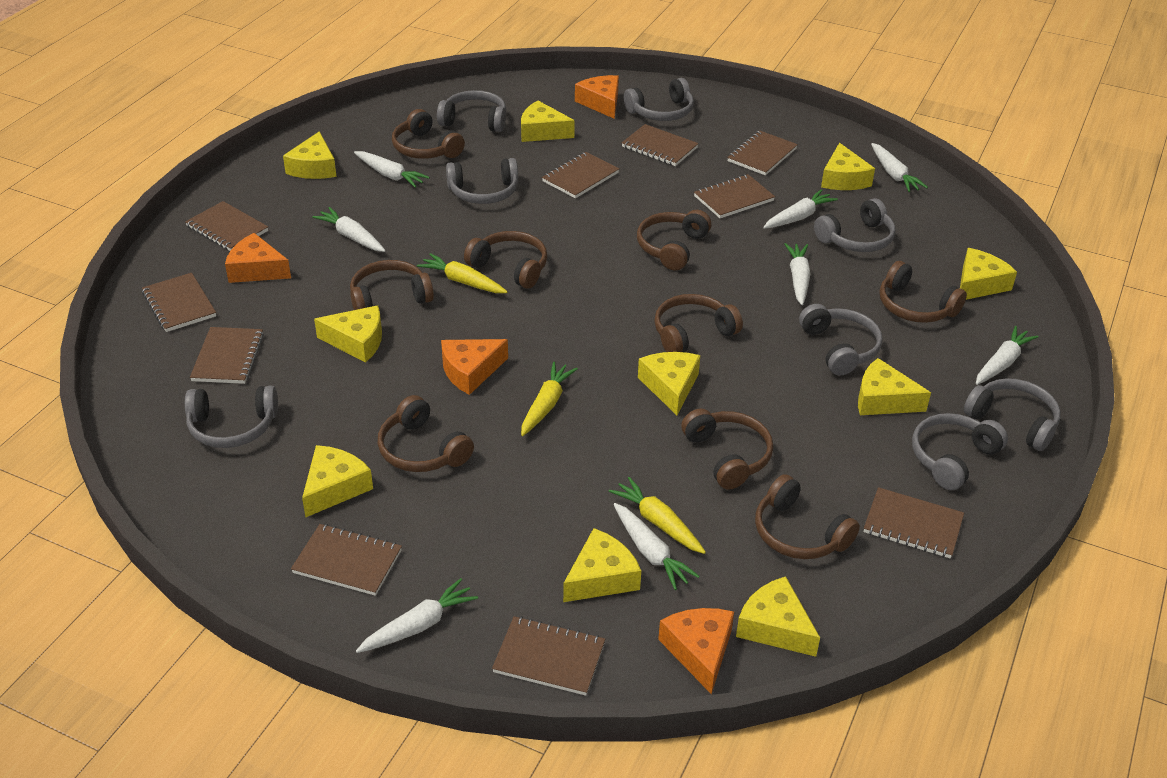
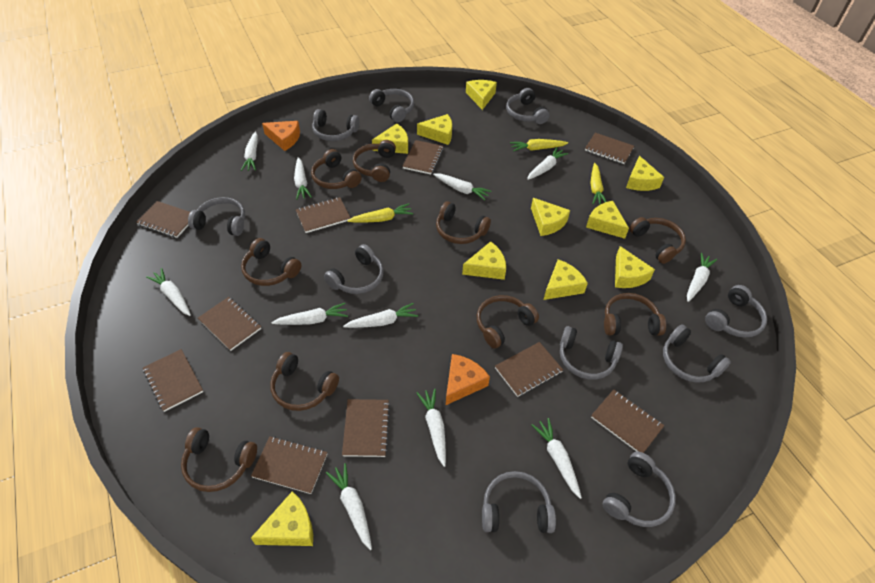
grey headphones: [185,385,278,448] [437,90,506,132] [446,158,518,204] [624,78,694,121] [799,304,883,375] [814,198,895,252] [912,413,1008,490] [964,378,1061,451] = 8 -> [188,197,245,236] [312,109,359,141] [324,244,384,294] [369,89,414,122] [482,471,556,533] [506,88,550,124] [560,326,623,380] [603,452,676,527] [663,324,731,383] [705,285,767,338] = 10
orange cheese: [225,233,291,283] [441,339,508,395] [575,75,619,119] [658,608,734,694] = 4 -> [262,121,300,151] [446,354,490,405] = 2
white carrot: [312,207,386,252] [354,151,430,188] [356,578,478,653] [614,503,700,590] [763,189,838,229] [785,243,810,305] [871,143,928,192] [976,326,1039,385] = 8 -> [146,268,191,316] [241,132,258,171] [271,303,348,325] [294,157,312,200] [326,463,372,550] [343,303,418,328] [417,389,446,467] [433,173,491,200] [527,147,568,180] [531,418,582,499] [687,253,717,302] = 11

